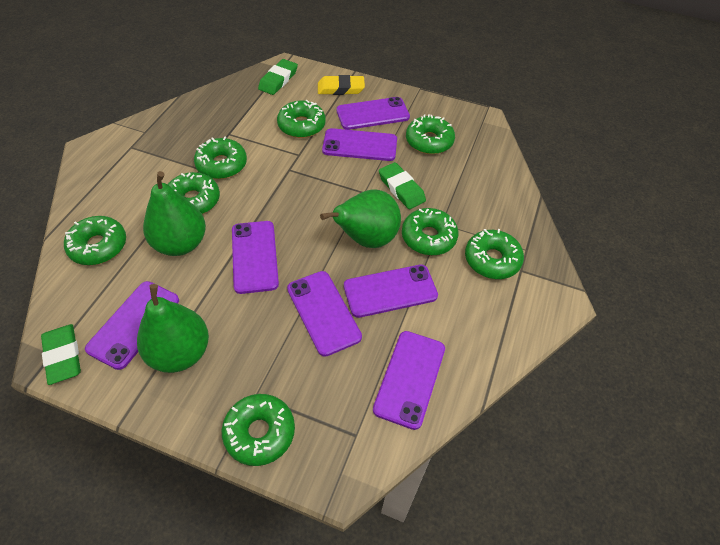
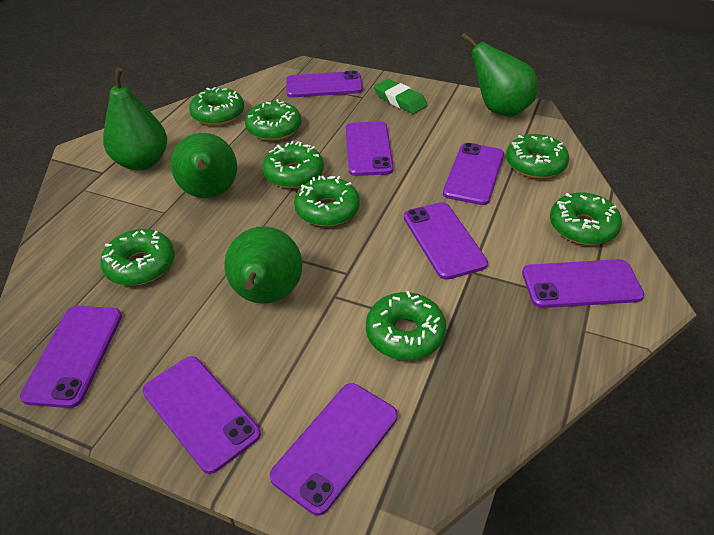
green eraser: [41,324,81,385] [258,59,298,95] [379,162,426,209] = 3 -> [374,79,427,114] = 1
green pear: [137,284,209,373] [143,171,206,256] [320,190,401,248] = 3 -> [103,68,167,171] [171,133,237,198] [224,226,302,304] [461,33,538,117] = 4
purple phone: [85,281,179,370] [232,221,279,294] [287,271,362,357] [322,128,397,161] [337,97,410,130] [344,265,438,318] [373,331,445,430] = 7 -> [20,306,122,408] [143,356,261,474] [270,383,398,516] [286,71,363,97] [346,121,394,176] [404,202,488,280] [443,143,504,205] [522,259,644,308] = 8
yellow eraser: [318,75,365,95] = 1 -> none = 0

